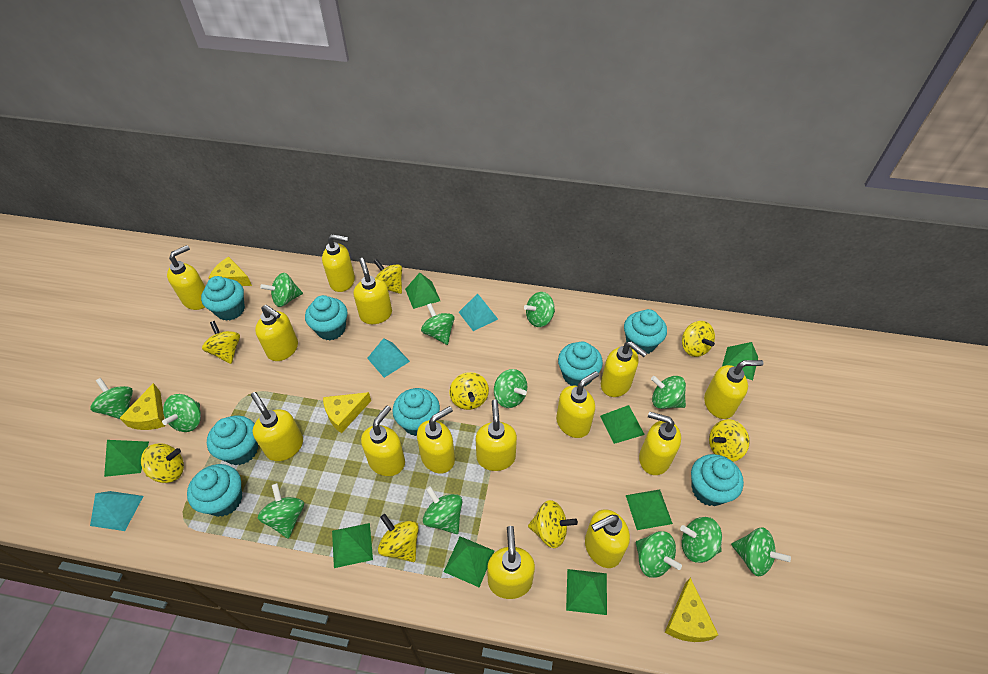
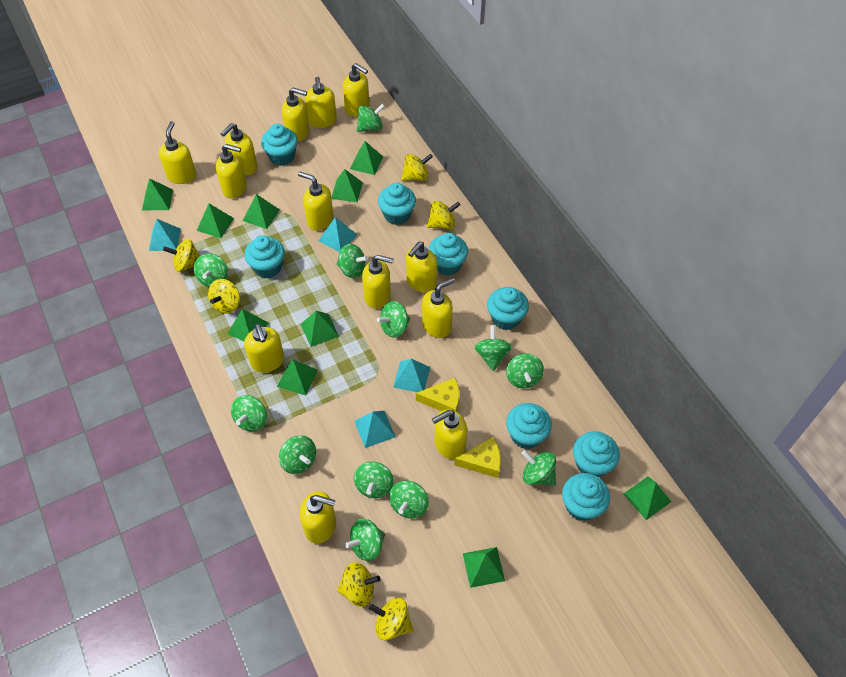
green pyramid: [104,440,149,477] [332,523,373,568] [405,272,440,309] [444,536,494,587] [566,569,607,615] [600,405,645,444] [626,489,673,530] [722,342,758,380] = 8 -> [142,178,173,210] [197,204,234,238] [228,309,269,341] [243,194,280,229] [277,360,318,396] [301,311,339,347] [331,169,363,202] [350,141,383,175] [463,547,505,588] [624,476,671,520] = 10
turquoise pyramid: [90,491,143,531] [367,338,410,378] [459,293,498,331] = 3 -> [149,219,181,251] [319,217,357,252] [354,411,395,448] [393,359,430,392] = 4
yellow cheese: [120,383,165,430] [209,257,252,286] [323,392,371,434] [664,578,718,642] = 4 -> [416,378,459,412] [454,437,501,478] = 2
yellow soap dispenser: [167,245,205,310] [251,392,303,461] [255,305,298,361] [322,234,355,292] [353,258,392,324] [361,406,405,476] [417,406,455,474] [476,399,517,471] [487,526,535,599] [556,371,599,438] [585,509,630,568] [601,341,647,397] [639,411,681,475] [704,360,763,419] = 14 -> [159,121,196,184] [216,144,247,199] [220,123,258,175] [244,324,284,373] [282,87,309,142] [298,172,334,231] [300,491,336,544] [305,77,337,128] [343,63,370,117] [362,255,394,309] [406,242,437,292] [422,278,455,338] [432,409,467,460] = 13
yellow spinning top: [141,443,184,483] [202,321,240,364] [374,259,402,294] [378,514,419,562] [450,372,489,410] [528,500,578,548] [682,321,715,357] [709,419,750,462] = 8 -> [163,239,200,272] [208,279,240,314] [337,562,380,607] [369,597,414,640] [401,154,433,181] [427,201,460,230] = 6

